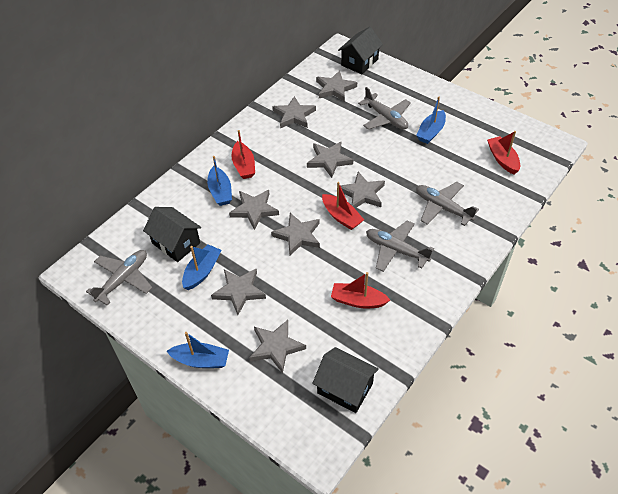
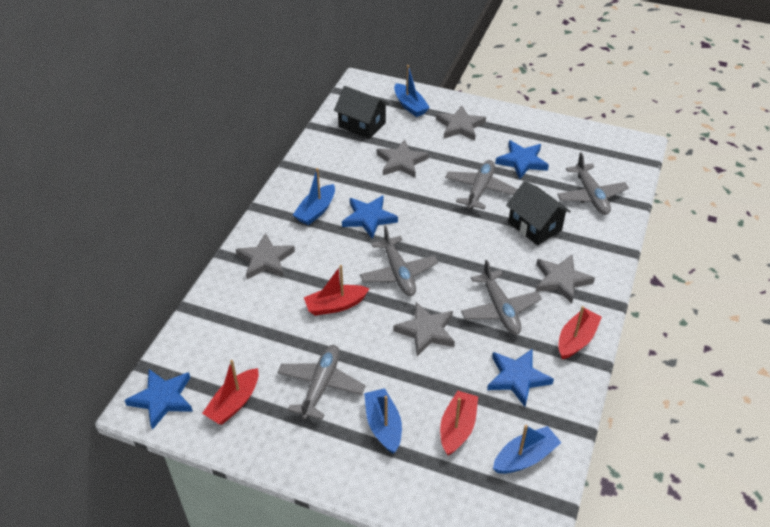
black house: [143,207,201,262] [312,347,379,413] [338,27,383,74] = 3 -> [334,86,390,139] [506,181,571,246] = 2
blue star: none = 0 -> [124,369,193,430] [342,195,398,239] [487,349,554,407] [495,140,549,179] = 4
grey plane: [86,250,152,305] [358,87,411,130] [366,220,434,272] [416,182,479,226] = 4 -> [277,345,366,420] [360,226,438,296] [445,160,517,209] [461,260,542,335] [557,152,629,215] = 5
grey star: [211,268,266,315] [229,190,279,230] [249,320,306,373] [271,213,320,255] [272,96,316,128] [307,142,353,178] [316,70,357,102] [340,172,385,208] = 8 -> [236,233,295,279] [377,140,429,178] [393,302,455,356] [436,106,486,141] [536,255,595,304] = 5

